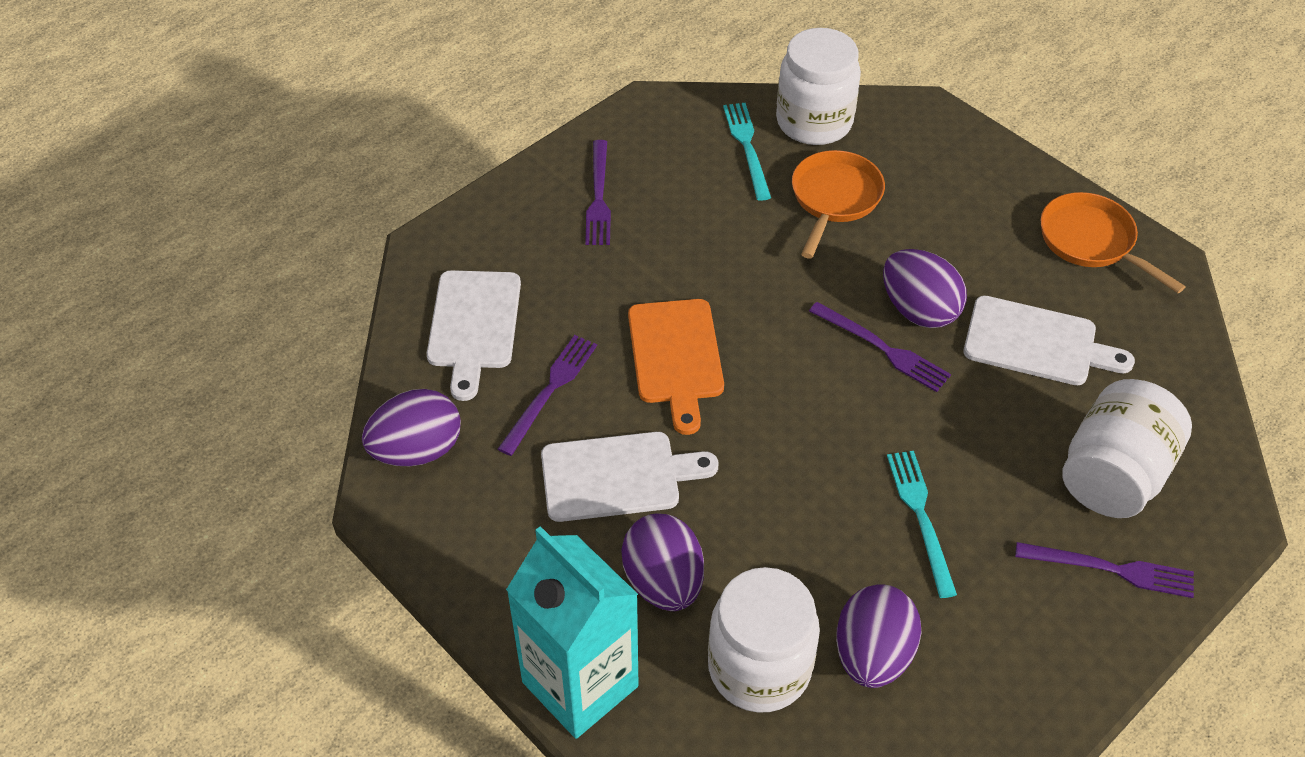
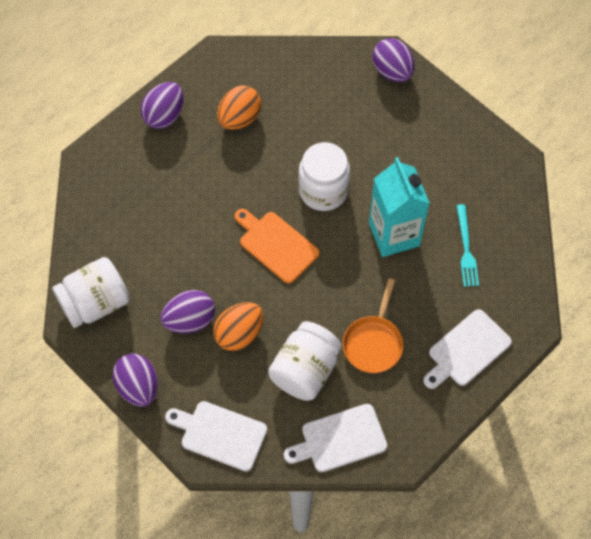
orange egg: none = 0 -> [213,302,263,351] [217,86,261,130] = 2
orange pan: [792,150,885,259] [1041,192,1186,293] = 2 -> [343,278,403,373] = 1
purple fork: [498,335,597,456] [585,140,611,245] [809,302,951,392] [1015,542,1194,598] = 4 -> none = 0
turquoise fork: [723,103,771,201] [887,451,957,598] = 2 -> [456,204,479,287] = 1

